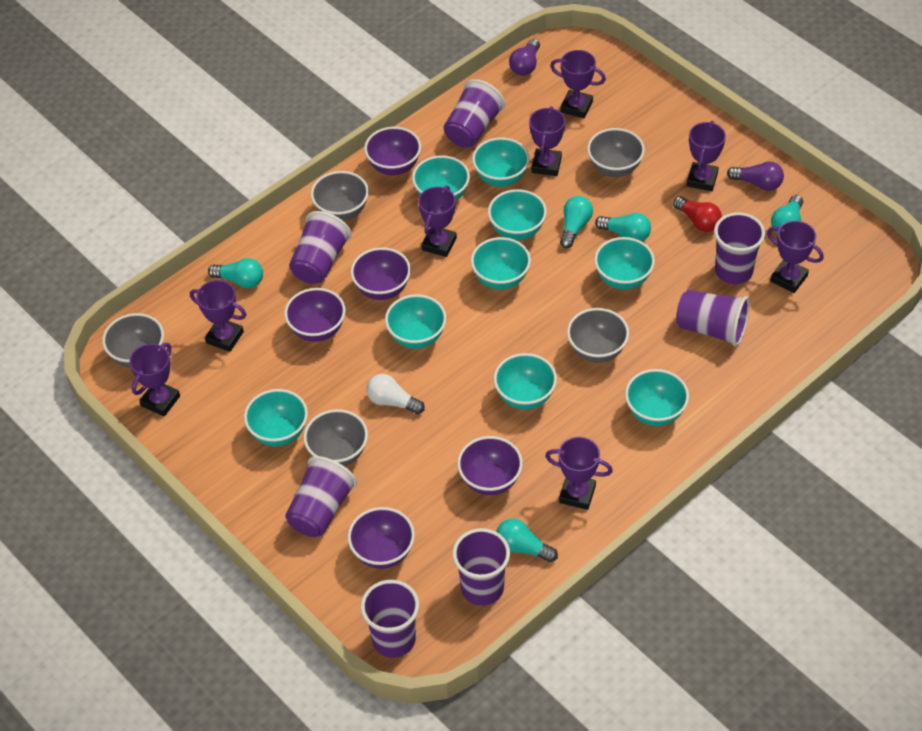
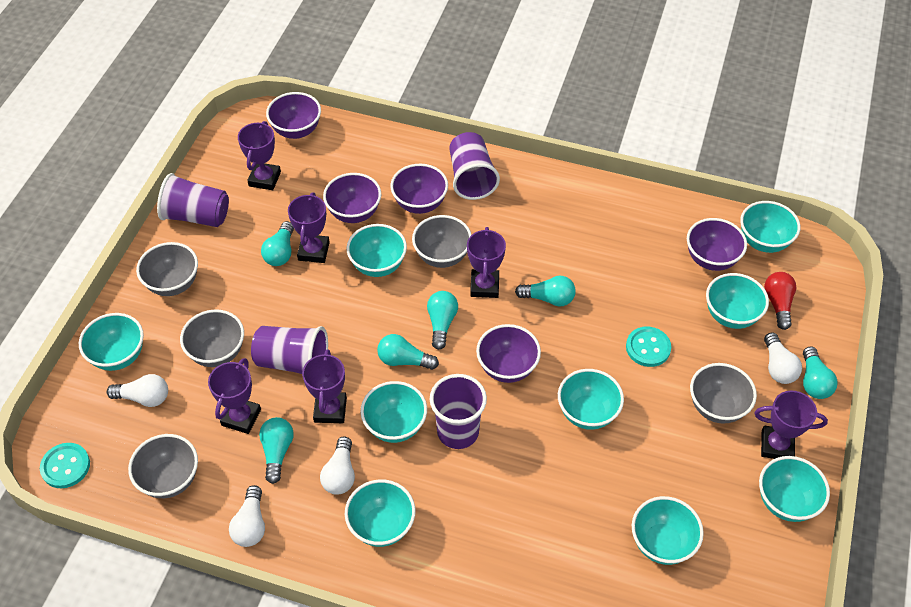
purple cup: [285,456,357,537] [289,211,351,284] [361,580,419,658] [444,79,505,147] [452,528,510,606] [676,290,750,346] [714,213,765,284] = 7 -> [157,173,229,227] [251,326,328,374] [430,374,487,449] [449,132,500,200] = 4
purple light bulb: [509,39,540,76] [727,161,784,191] = 2 -> none = 0
purple trophy: [129,343,180,416] [190,280,246,352] [418,186,457,257] [529,106,565,176] [545,437,613,510] [550,50,606,118] [687,121,726,191] [767,221,824,293] = 8 -> [208,358,261,434] [238,121,281,190] [288,192,330,263] [302,349,347,423] [467,227,506,298] [754,391,828,459] = 6
turquoise button: none = 0 -> [40,443,90,488] [626,327,671,367] = 2
turquoise light bulb: [208,258,263,288] [496,518,558,563] [560,196,593,248] [595,213,651,241] [771,195,803,234] = 5 -> [259,417,293,484] [261,221,294,266] [377,334,439,370] [427,291,458,350] [515,276,576,306] [803,347,838,399] = 6
white light bulb: [366,374,425,414] = 1 -> [107,374,168,407] [229,485,265,547] [320,437,355,495] [764,333,802,384] = 4

